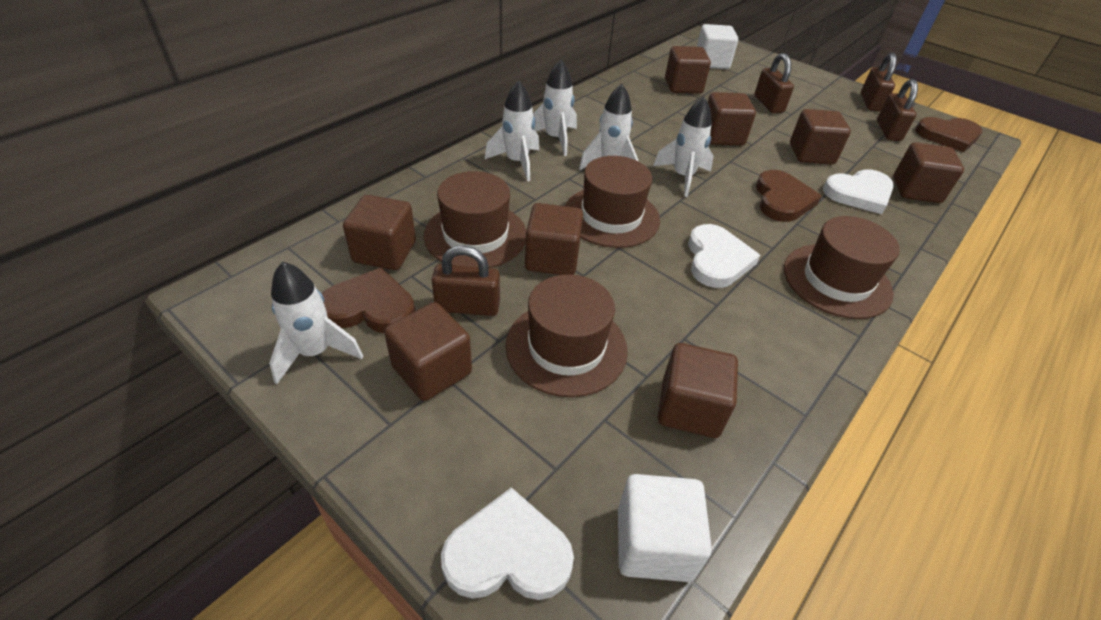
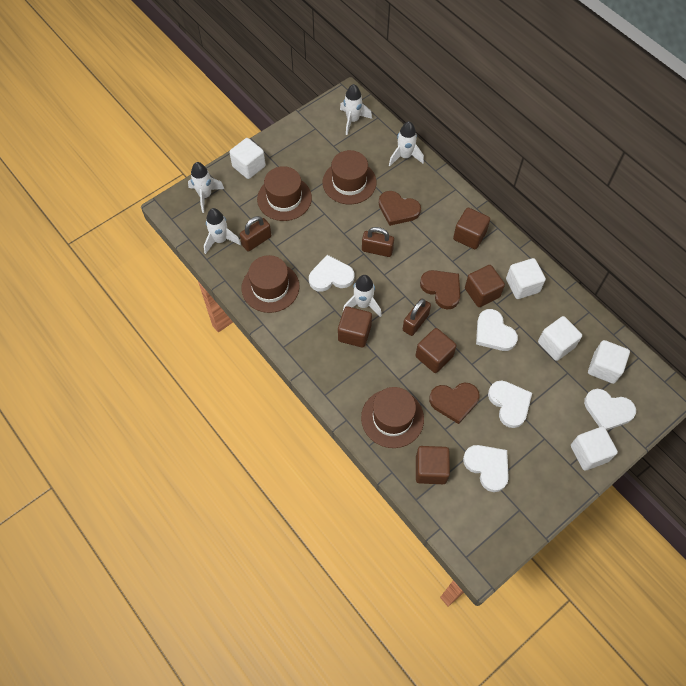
brown cube: [343,195,416,270] [384,302,472,401] [525,203,583,275] [658,343,738,438] [665,46,711,94] [708,92,756,146] [790,109,851,164] [893,142,964,203] = 8 -> [338,306,372,348] [415,328,456,373] [416,446,450,484] [453,208,490,249] [465,265,505,307] = 5
brown padlock: [432,245,500,316] [754,53,794,113] [861,53,897,112] [877,79,918,141] = 4 -> [240,216,271,251] [362,227,394,257] [403,299,431,336] = 3
white cube: [618,474,712,582] [697,24,738,69] = 2 -> [229,138,266,179] [506,258,546,299] [538,316,582,361] [571,427,618,471] [588,340,630,384] = 5
white heart: [441,487,574,600] [688,224,760,288] [823,169,894,214] = 3 -> [309,255,354,292] [463,445,509,492] [476,309,518,351] [488,380,532,428] [584,389,636,430] = 5

